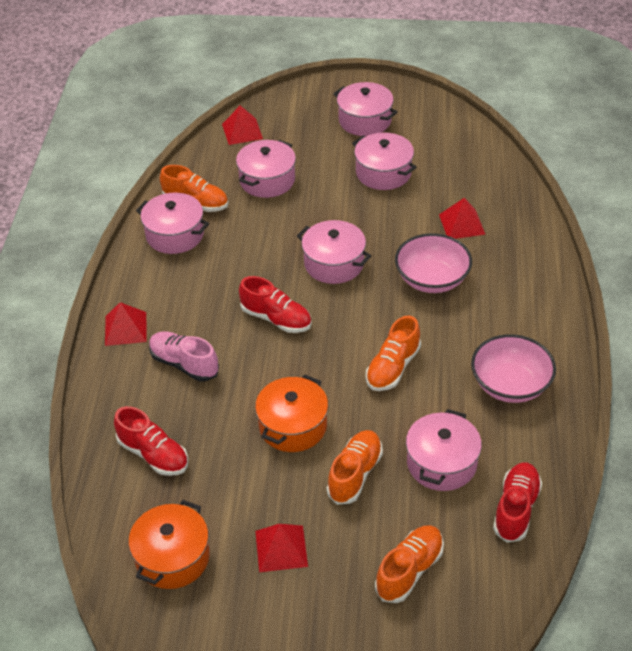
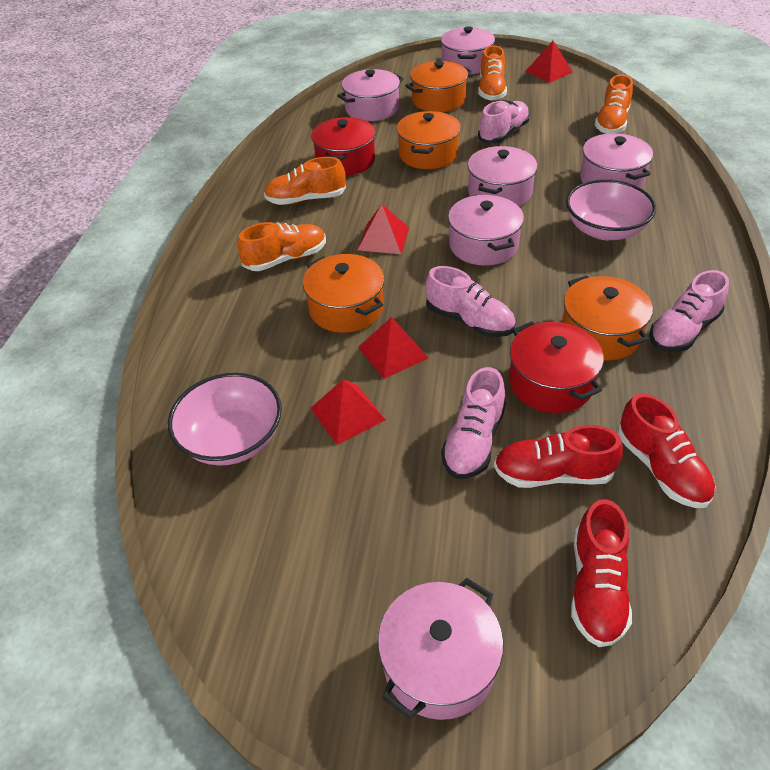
orange pot: [128,500,210,589] [255,375,328,452] = 2 -> [303,254,384,333] [396,111,461,169] [405,61,472,112] [562,275,653,361] = 4
pink shoe: [149,331,219,382] = 1 -> [425,266,516,337] [441,367,506,479] [478,100,530,143] [649,270,729,352] = 4
red pot: none = 0 -> [311,117,376,176] [509,321,604,413] = 2

